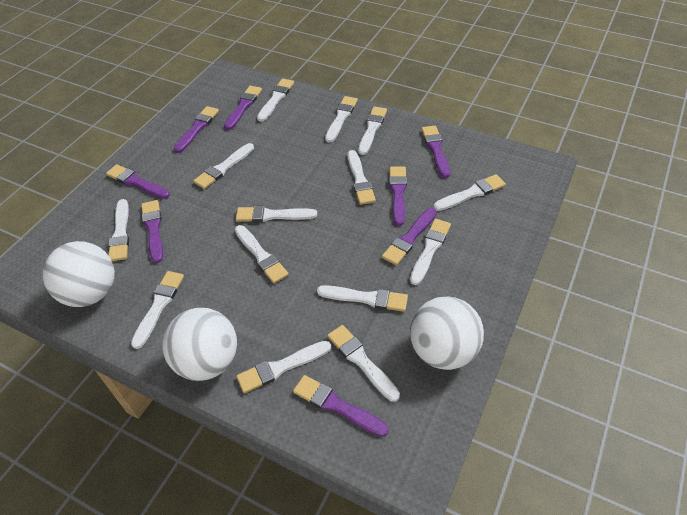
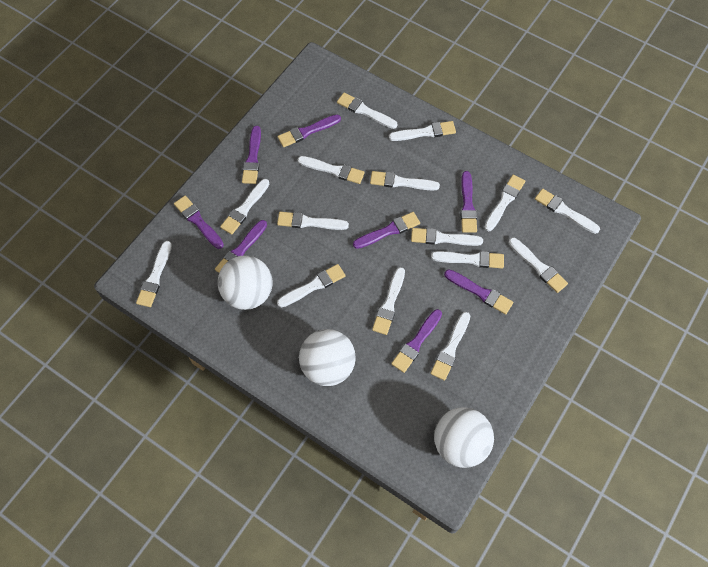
white brush: [108,199,129,261] [131,271,184,349] [193,143,254,189] [235,225,289,283] [236,206,317,222] [236,341,331,393] [257,78,294,122] [317,285,408,312] [325,96,358,143] [327,325,400,402] [348,150,376,205] [358,106,387,155] [410,219,451,285] [434,174,506,211] = 14 -> [136,241,172,307] [220,179,269,235] [277,212,349,230] [277,264,346,308] [298,156,365,184] [337,93,398,129] [370,171,440,190] [372,267,405,335] [389,121,456,141] [411,228,483,246] [430,312,470,381] [431,251,504,268] [484,175,525,231] [509,238,568,293] [535,189,600,234] = 15

